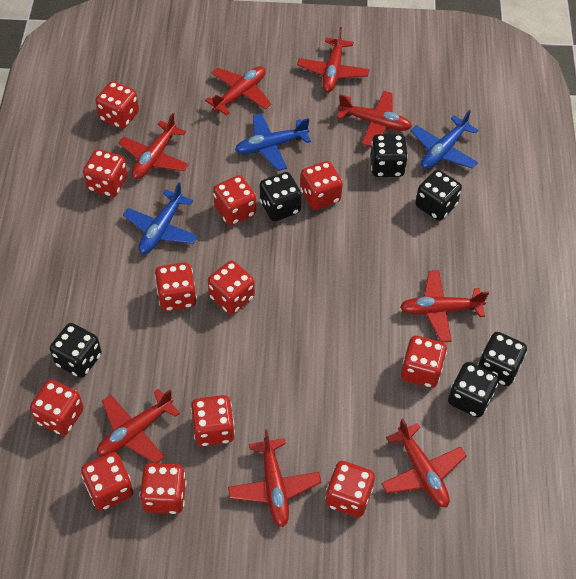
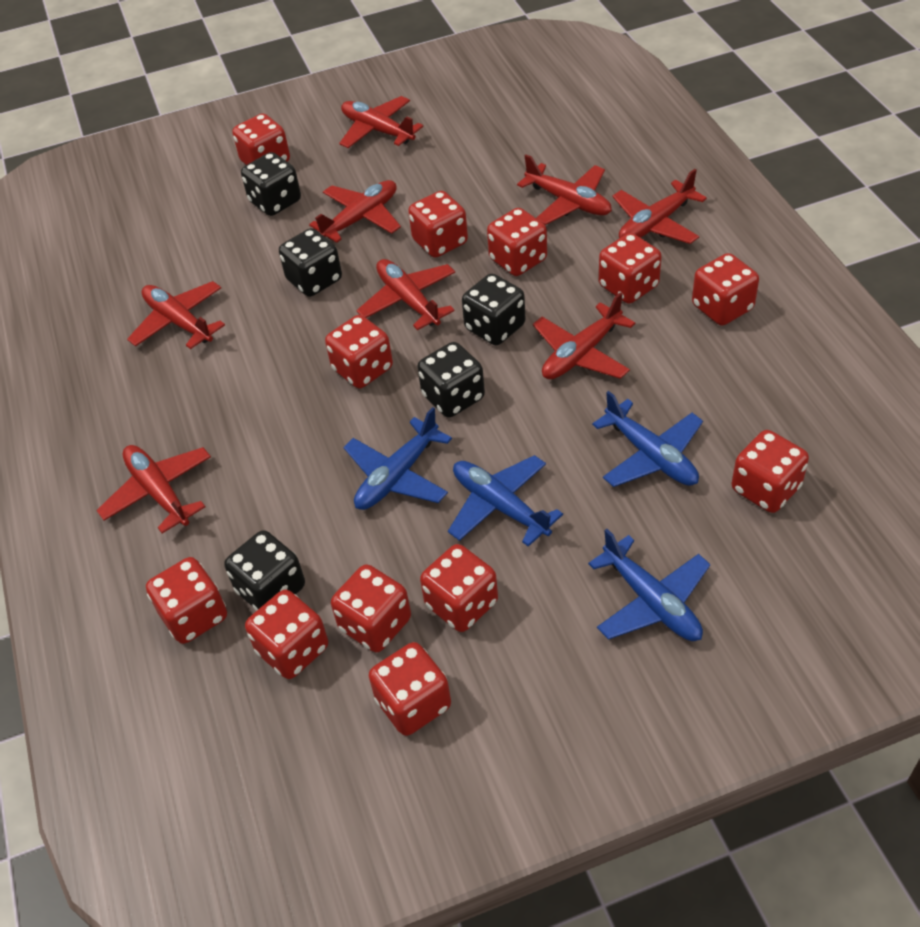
black dice: [50,323,102,378] [260,172,302,221] [371,134,408,177] [415,170,462,221] [448,362,499,418] [478,332,527,386] = 6 -> [224,530,305,611] [241,152,301,216] [279,228,342,297] [417,342,485,418] [462,274,525,345] = 5
blue plane: [123,182,198,254] [235,113,311,171] [411,110,478,169] = 3 -> [343,407,452,510] [448,455,563,547] [588,529,710,641] [592,391,703,487] = 4

